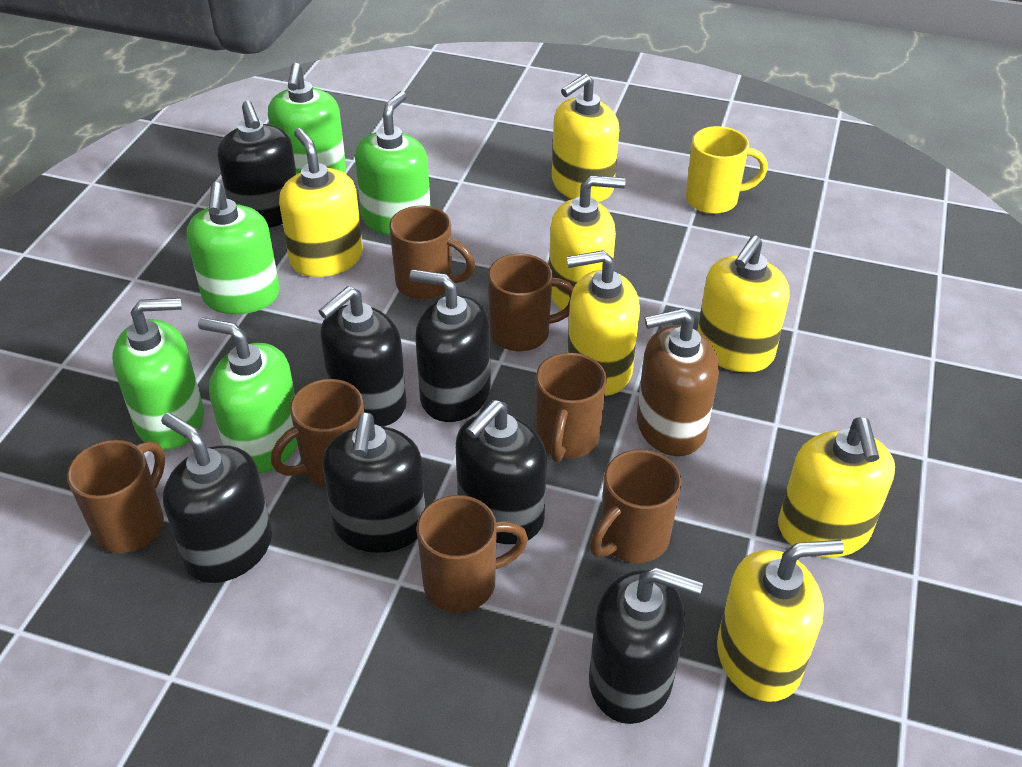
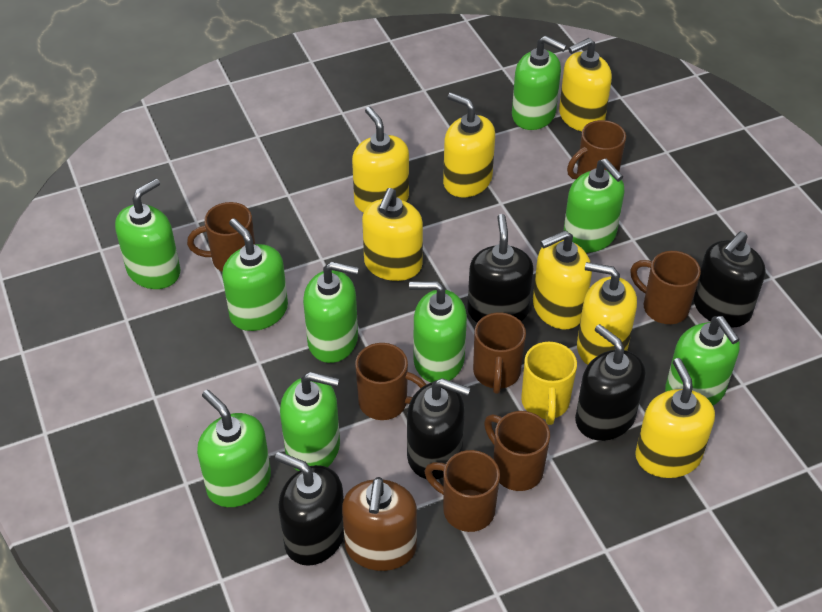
black soap dispenser: [161,413,272,583] [217,100,297,228] [319,286,406,426] [323,413,426,553] [410,269,491,422] [456,400,547,544] [589,568,703,724] = 7 -> [275,452,344,566] [407,378,470,479] [467,214,533,323] [575,324,646,441] [693,231,766,328] = 5
green soap dispenser: [112,298,204,450] [187,182,280,314] [198,317,298,474] [268,63,346,174] [355,91,430,236] = 5 -> [115,178,181,289] [197,390,271,507] [222,218,288,331] [280,372,340,471] [303,262,359,363] [409,281,467,383] [512,36,567,130] [563,158,624,253] [665,316,740,405] = 9

